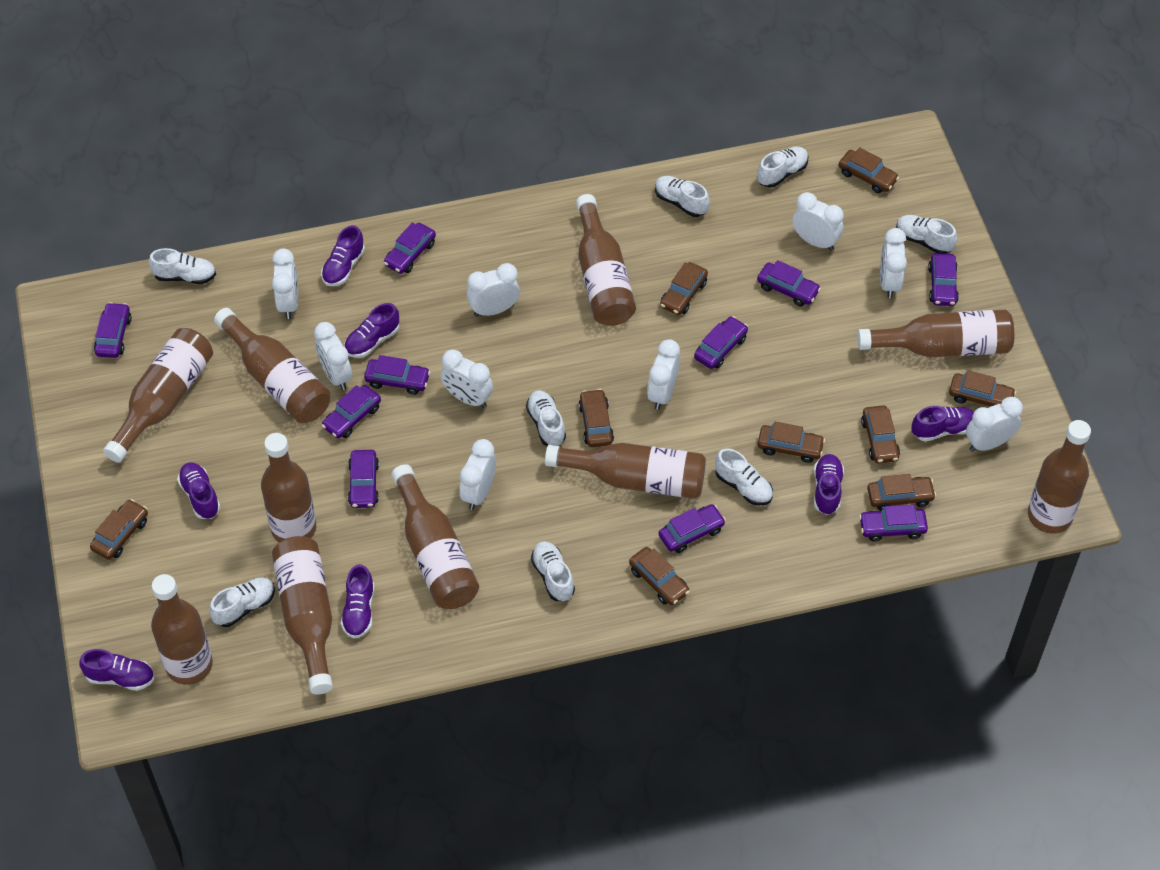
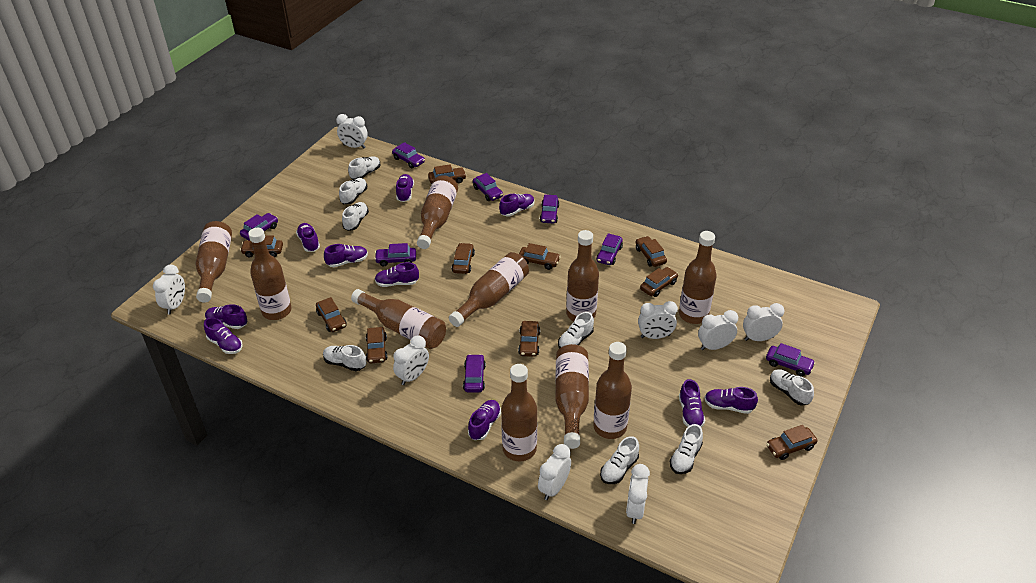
brown car: [90,499,148,560] [578,389,614,447] [629,547,690,605] [660,262,708,315] [758,421,825,463] [839,147,899,193] [861,405,900,463] [867,474,936,511] [949,370,1016,406] = 9 -> [240,236,283,258] [316,297,347,332] [366,327,387,363] [428,164,466,184] [452,243,475,274] [518,321,540,357] [519,243,561,270] [636,236,667,267] [640,267,678,297] [766,425,817,460] = 10
purple car: [94,302,132,358] [321,385,381,439] [348,450,379,508] [364,355,430,395] [384,223,436,274] [658,504,726,553] [694,316,748,369] [757,260,821,306] [859,504,928,542] [928,253,959,306] = 10 -> [240,213,278,240] [374,243,416,266] [392,142,425,168] [463,354,486,392] [473,173,503,201] [540,195,559,223] [596,233,623,265] [766,343,815,376] = 8
purple shoe: [79,649,154,691] [177,462,220,519] [321,225,365,286] [341,564,374,638] [344,303,399,358] [814,454,844,515] [911,406,974,442] = 7 -> [204,317,243,354] [205,304,247,329] [296,223,320,252] [324,244,368,267] [375,262,419,287] [396,174,414,202] [468,400,501,440] [499,194,535,217] [679,379,705,427] [704,387,758,414] = 10
white clock: [272,248,298,319] [314,322,352,390] [440,349,493,408] [459,439,496,510] [467,263,520,317] [647,339,680,410] [792,192,844,251] [880,228,907,298] [966,397,1023,452] = 9 -> [153,265,185,315] [336,114,368,148] [393,335,429,385] [538,444,571,500] [626,464,650,524] [638,301,678,339] [698,310,738,350] [743,303,785,341] = 8

